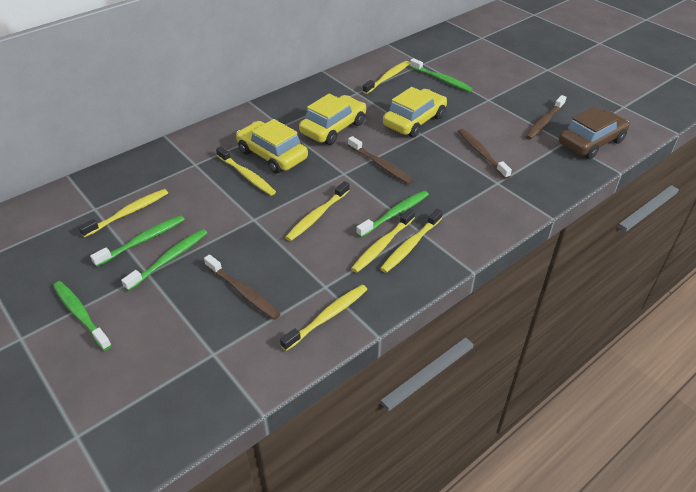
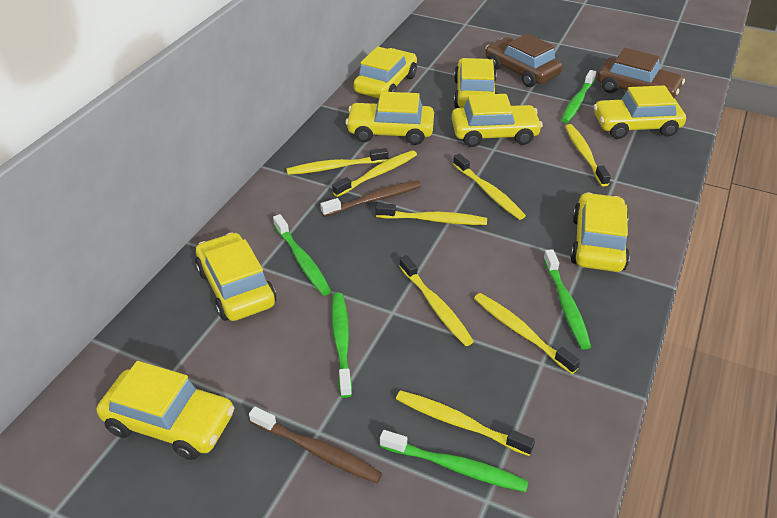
brown car: [559,107,630,159] = 1 -> [485,34,563,87] [597,48,685,98] = 2
brown toothbrush: [204,254,281,320] [348,136,413,184] [458,129,512,179] [525,95,566,140] = 4 -> [249,407,382,483] [320,180,422,217] = 2
yellow car: [236,119,308,174] [299,94,366,145] [383,87,447,137] = 3 -> [97,361,234,460] [195,232,276,321] [346,92,434,145] [353,46,417,98] [451,94,543,147] [454,58,497,108] [570,192,630,272] [594,86,686,139] = 8
yellow toothbrush: [78,189,168,237] [216,146,276,196] [280,285,367,351] [285,181,350,241] [351,208,415,273] [363,61,410,94] [380,209,443,273] = 7 -> [286,148,388,175] [332,150,417,197] [376,203,487,225] [396,390,535,456] [399,255,474,346] [453,154,526,220] [474,293,580,374] [565,124,611,187] = 8

